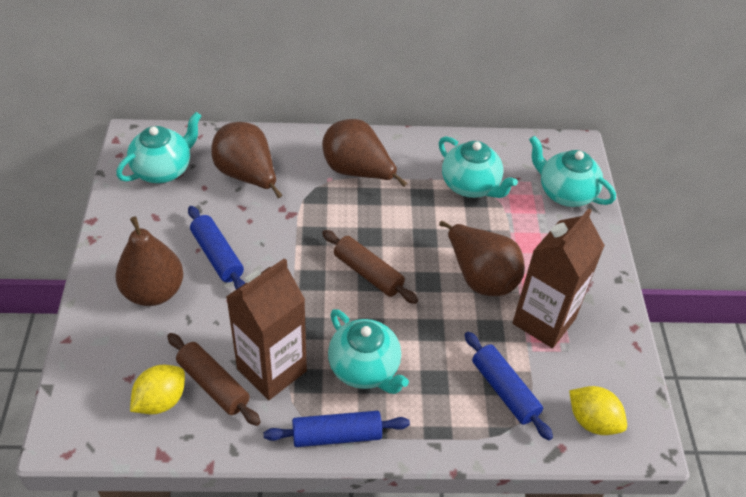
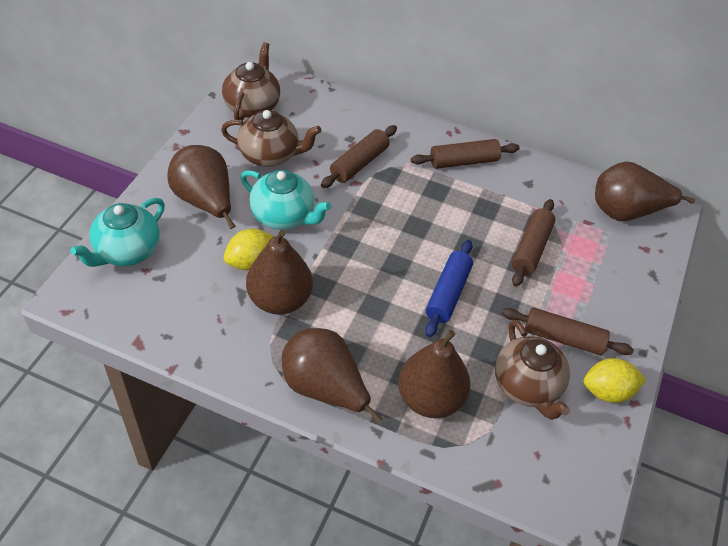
blue rolling pin: [188,206,245,289] [263,411,410,447] [465,331,553,441] = 3 -> [425,240,473,337] = 1
brown carton: [226,258,307,400] [513,208,605,348] = 2 -> none = 0
brown pear: [115,216,184,306] [211,122,283,199] [322,119,407,187] [439,221,525,296] = 4 -> [167,145,235,229] [246,230,313,315] [282,328,382,424] [398,330,470,418] [595,161,695,221] = 5
brown rolling pin: [167,333,260,426] [322,230,418,304] = 2 -> [321,125,397,188] [411,139,520,169] [502,307,634,355] [512,199,555,287] = 4
brown teapot: none = 0 -> [221,110,322,167] [222,42,280,120] [495,320,570,420] = 3
turquoise teapot: [116,112,201,183] [328,309,409,394] [439,136,518,198] [529,136,616,207] = 4 -> [70,198,165,267] [241,170,331,230] = 2

